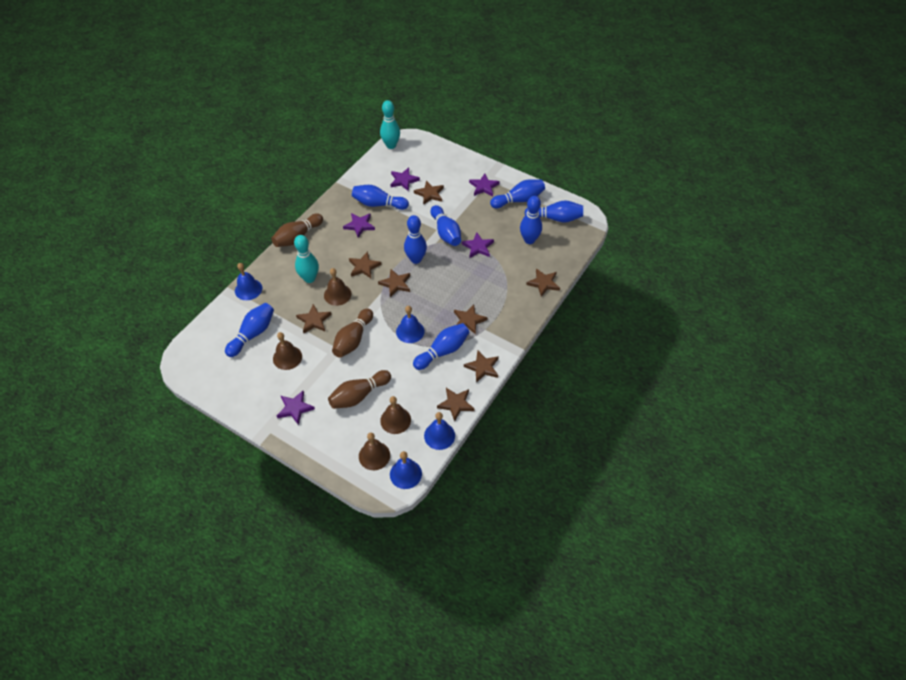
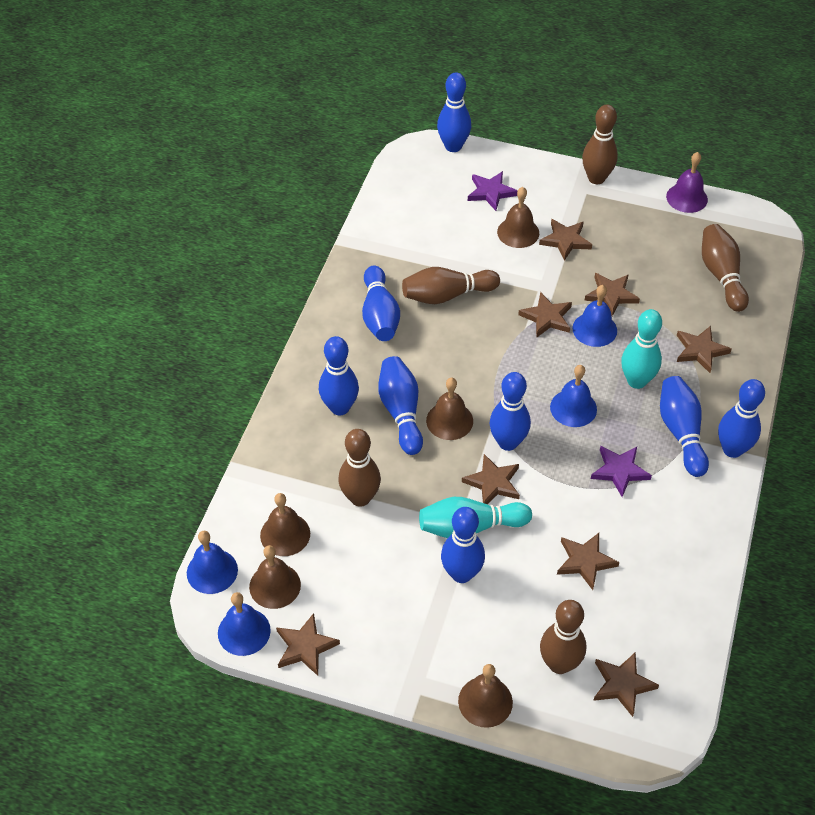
brown bell: [273,332,302,370] [324,268,351,306] [359,433,390,470] [380,396,411,434] = 4 -> [249,545,301,609] [260,493,310,556] [426,377,473,440] [458,664,513,728] [497,187,539,248] = 5
brown bowling pin: [271,213,323,247] [328,370,391,409] [332,308,373,358] = 3 -> [338,429,381,507] [402,267,500,304] [540,600,586,674] [582,104,618,184] [702,224,749,312] = 5
purple bell: none = 0 -> [666,152,708,213] = 1
purple star: [277,391,315,425] [343,213,375,238] [390,167,420,191] [462,232,494,258] [469,173,500,196] = 5 -> [468,171,518,211] [591,446,652,497] = 2

